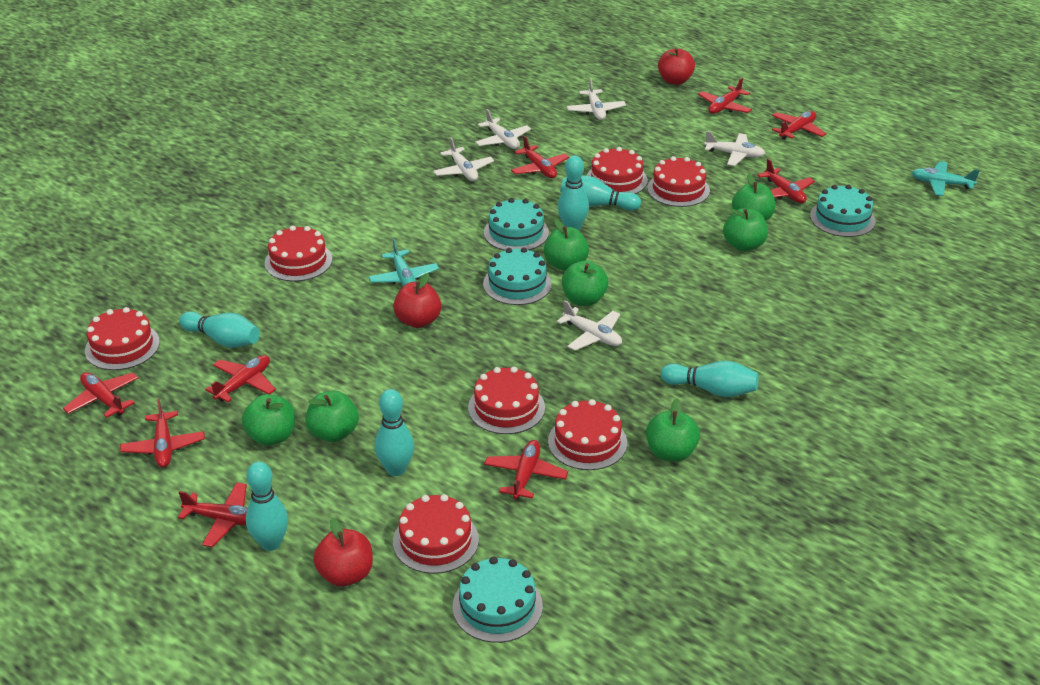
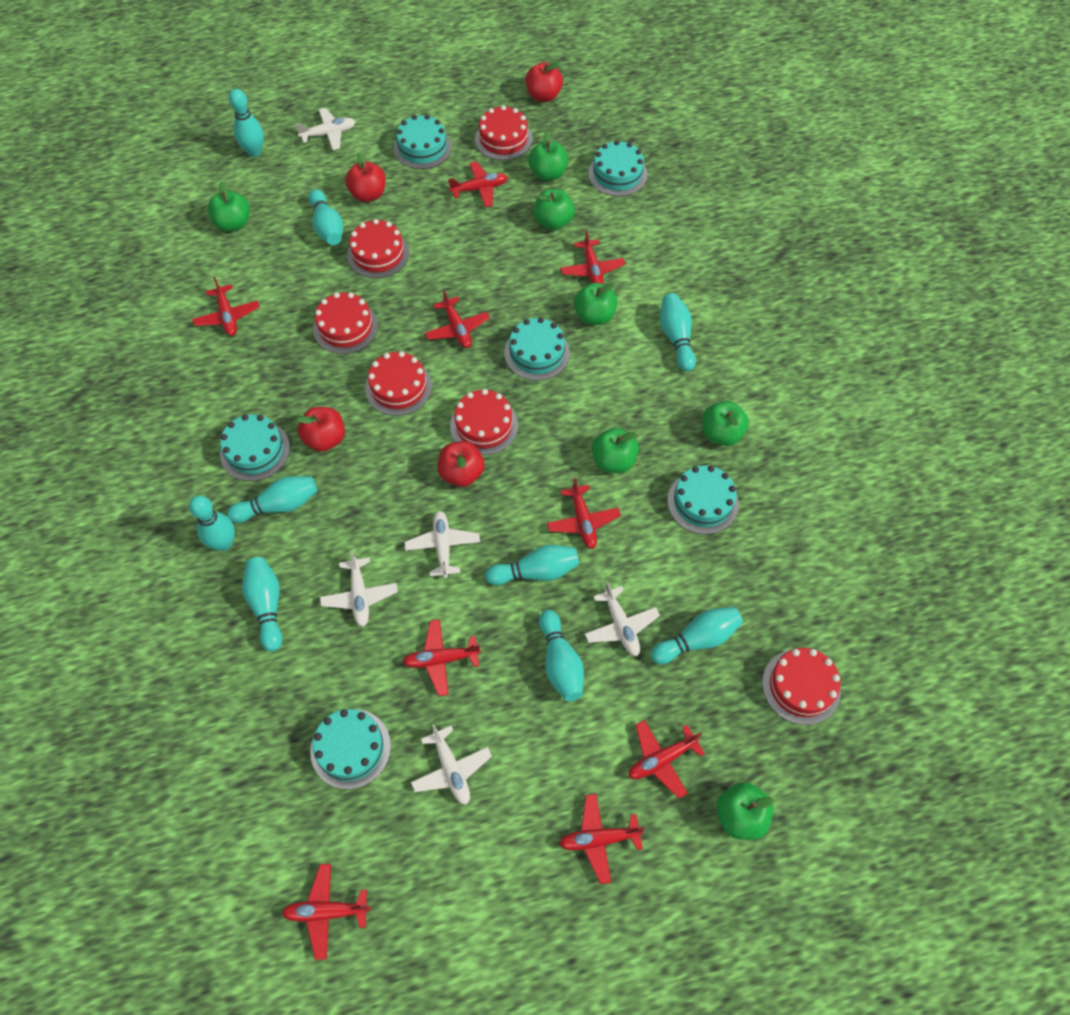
red apple: [313,518,373,587] [393,273,441,328] [658,48,695,85] = 3 -> [297,407,345,452] [345,152,386,202] [437,441,485,487] [525,61,563,102] = 4
red cake: [85,307,160,370] [265,226,332,281] [393,494,479,574] [468,367,545,434] [548,399,627,470] [587,147,648,194] [647,156,710,207] = 7 -> [313,292,378,354] [347,219,409,278] [365,351,432,416] [450,389,518,455] [475,105,533,160] [762,648,841,725] = 6
turquoise bowling pin: [179,311,260,348] [246,461,288,551] [375,389,414,476] [558,155,589,230] [560,175,641,211] [661,361,759,397] = 6 -> [189,495,235,551] [227,476,318,523] [229,89,264,157] [242,557,282,652] [309,189,343,245] [485,545,580,585] [539,610,584,702] [650,607,743,664] [660,293,696,372] = 9
turquoise cake: [452,557,543,643] [483,247,552,305] [484,198,549,250] [810,184,876,237] = 4 -> [220,414,290,481] [310,709,391,789] [394,115,452,169] [504,317,570,380] [588,140,647,196] [667,465,739,534] = 6
turquoise plane: [369,239,439,286] [912,161,980,196] = 2 -> none = 0

